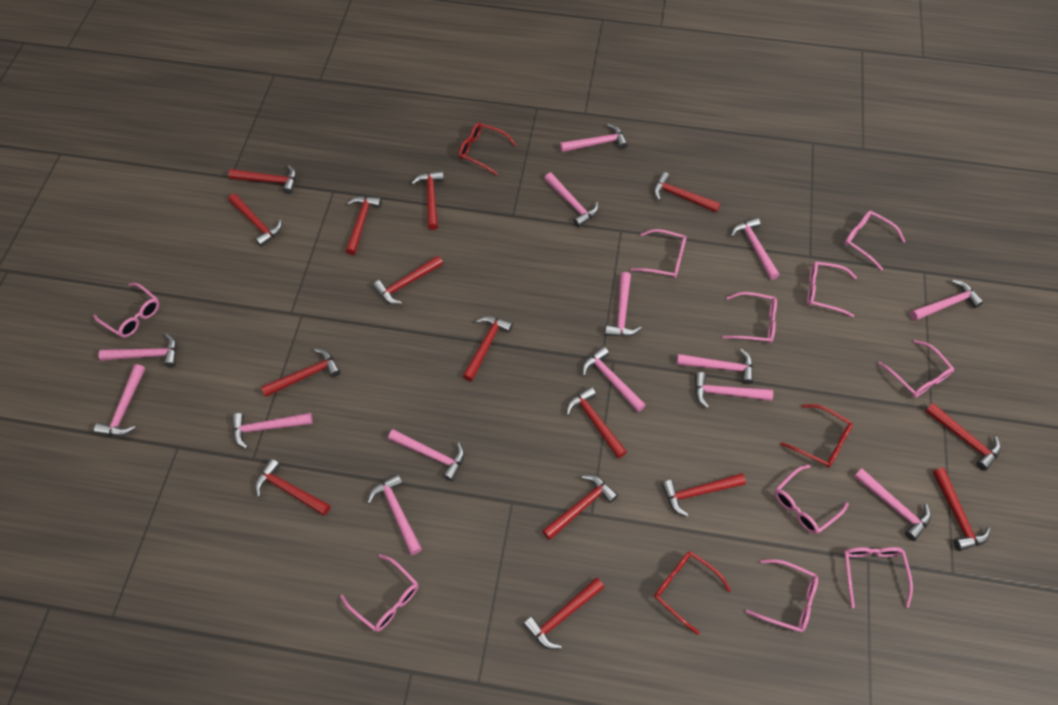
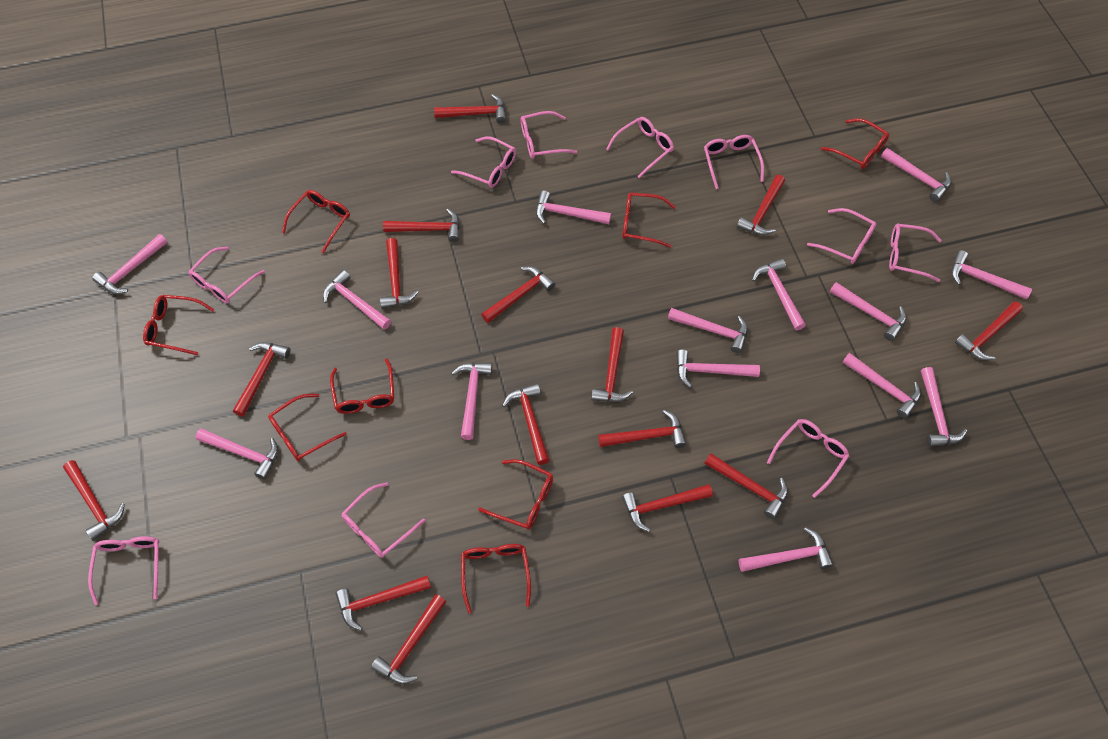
red glasses: [459,123,516,175] [654,551,731,635] [780,404,853,468] = 3 -> [143,295,215,355] [268,394,347,461] [282,190,350,254] [330,359,394,414] [461,544,531,613] [478,459,553,530] [622,193,676,248] [821,118,890,169] = 8

